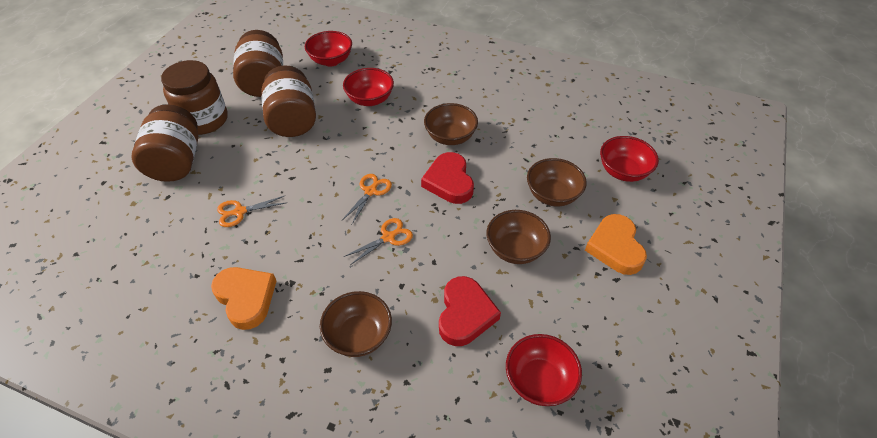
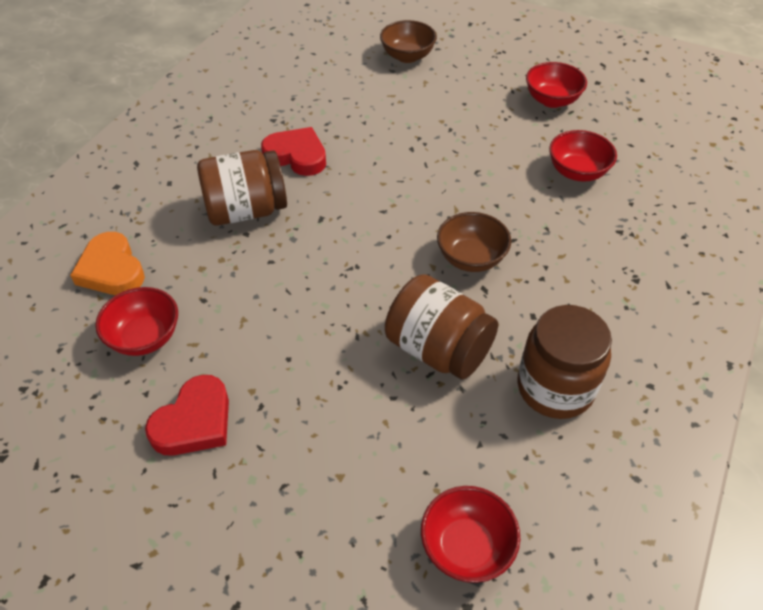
brown bowl: [320,291,392,357] [424,103,478,145] [486,210,551,264] [527,158,587,206] = 4 -> [380,20,437,63] [437,212,511,272] = 2
brown jar: [132,104,199,182] [161,60,228,135] [233,30,283,97] [261,66,316,137] = 4 -> [197,150,287,226] [385,274,498,380] [517,305,612,419] = 3
orange heart: [211,267,276,330] [585,214,647,275] = 2 -> [70,232,145,295] = 1
orange scissors: [217,196,285,227] [342,174,392,224] [344,218,413,265] = 3 -> none = 0

